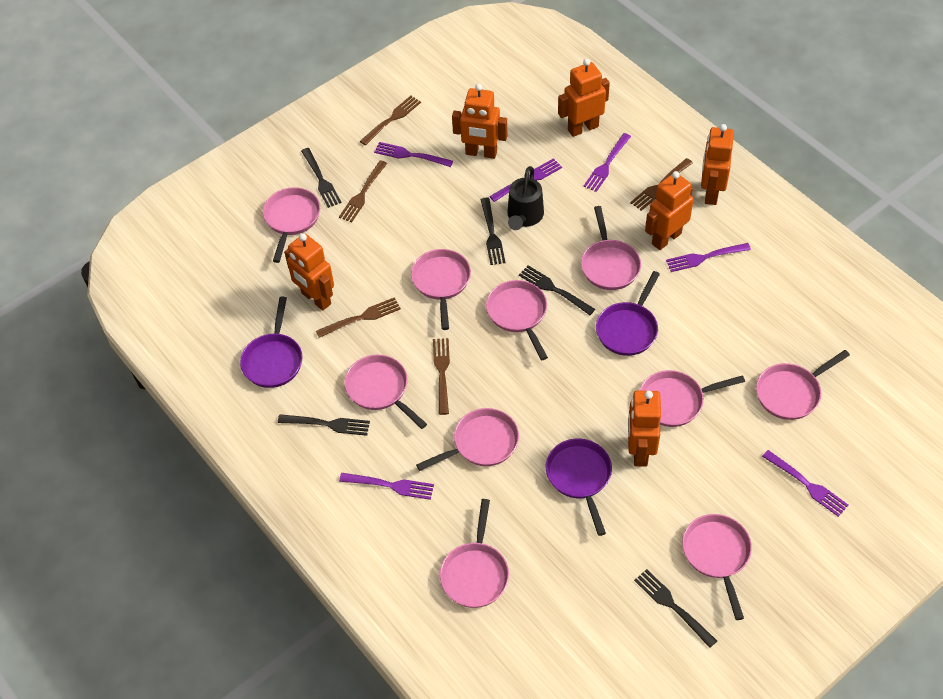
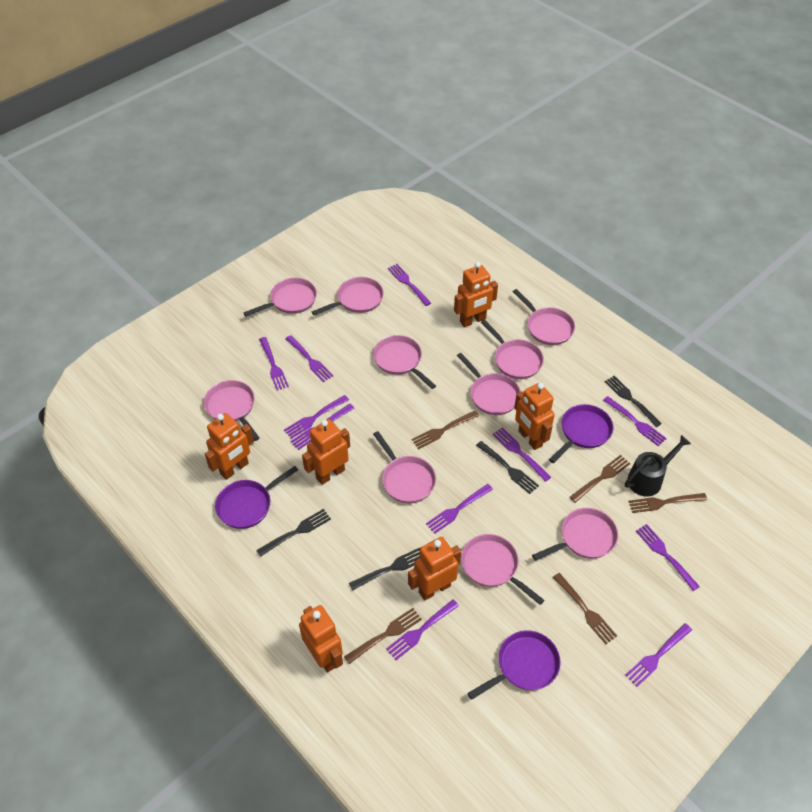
black fork: [278,414,370,436] [301,148,341,208] [480,198,506,265] [519,265,595,315] [634,569,717,648] = 5 -> [256,509,331,557] [349,547,421,591] [476,441,539,494] [605,376,662,427] = 4
purple fork: [339,473,434,500] [374,142,453,167] [489,158,562,202] [583,133,631,192] [666,243,751,272] [762,450,848,517] = 6 -> [259,337,289,390] [284,395,349,439] [285,335,333,382] [290,404,354,450] [386,599,459,660] [388,264,431,306] [426,484,493,534] [492,427,551,482] [603,396,667,446] [625,623,692,687] [636,524,700,591] = 11

